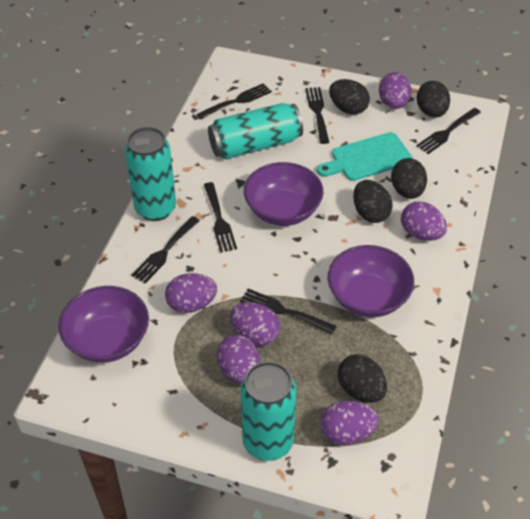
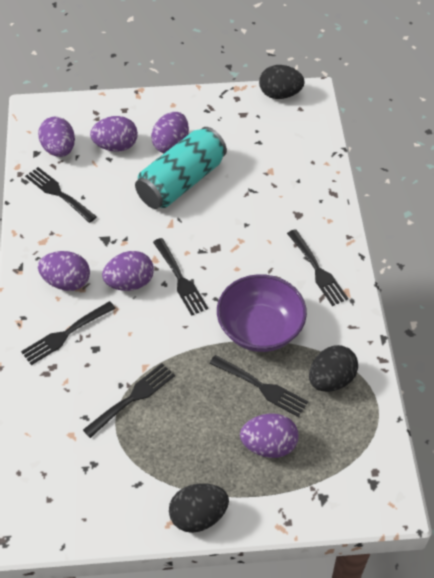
black egg: [329,79,370,115] [338,354,387,403] [353,180,392,223] [391,158,427,199] [417,81,450,118] = 5 -> [169,483,229,533] [259,65,305,99] [309,345,358,392] = 3
purple bowl: [58,286,149,363] [244,162,324,226] [328,245,414,318] = 3 -> [217,274,307,352] = 1
turquoise can: [125,127,176,221] [208,103,303,159] [240,361,296,461] = 3 -> [135,127,227,209] = 1
turquoise cutting board: [317,132,413,181] = 1 -> none = 0

